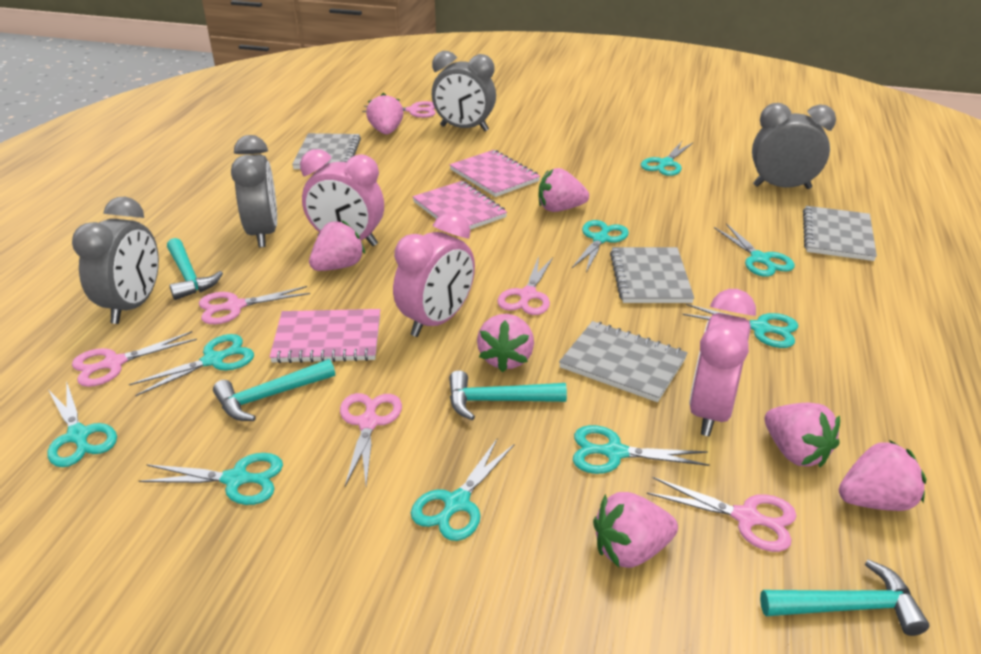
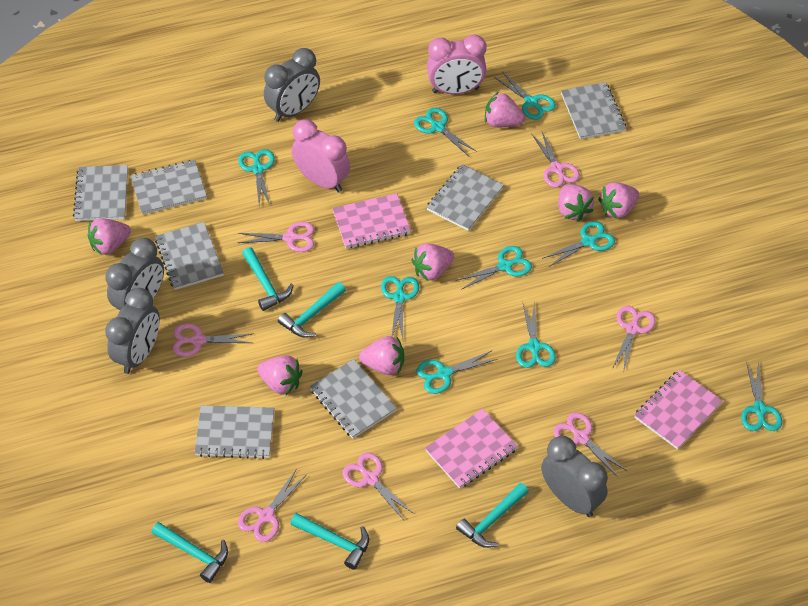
grey notebook: [292,133,361,169] [559,321,688,402] [610,247,694,303] [803,206,877,261] = 4 -> [73,165,128,221] [130,160,207,215] [155,222,224,290] [194,405,274,459] [310,359,397,438] [426,164,504,231] [561,82,626,140] = 7
pink clock: [300,149,384,246] [393,212,475,337] [689,289,756,436] = 3 -> [292,119,350,192] [427,35,486,94] = 2
pink scissors: [72,331,197,387] [199,286,310,324] [340,393,402,486] [362,101,435,118] [497,256,553,315] [647,477,797,552] = 6 -> [173,323,254,357] [238,222,314,252] [238,470,306,542] [343,452,414,520] [532,132,580,187] [553,412,627,478] [612,306,656,374] = 7
turquoise hammer: [167,238,223,300] [213,359,335,421] [449,370,567,420] [760,560,929,636] = 4 -> [152,522,228,583] [242,247,293,311] [278,282,346,338] [291,513,369,570] [456,483,529,548] = 5

